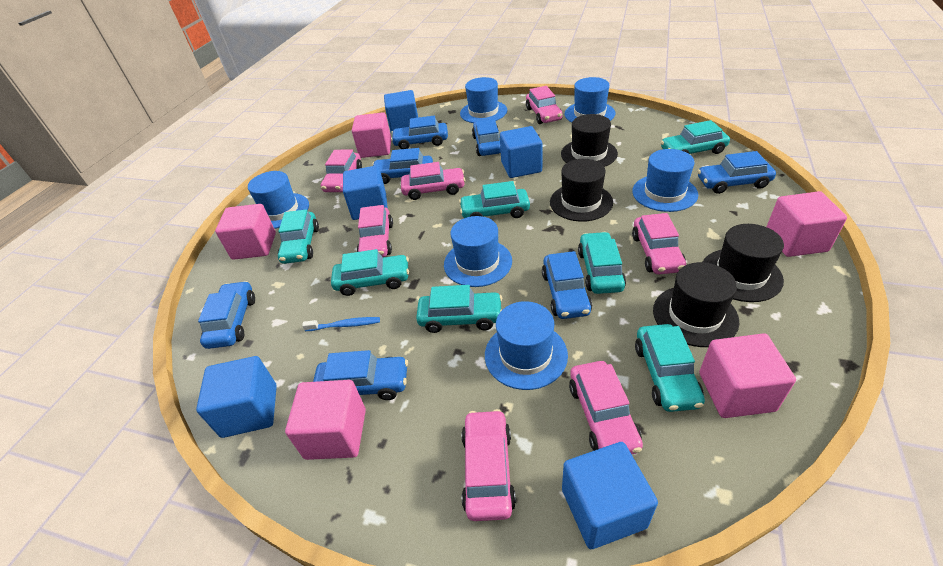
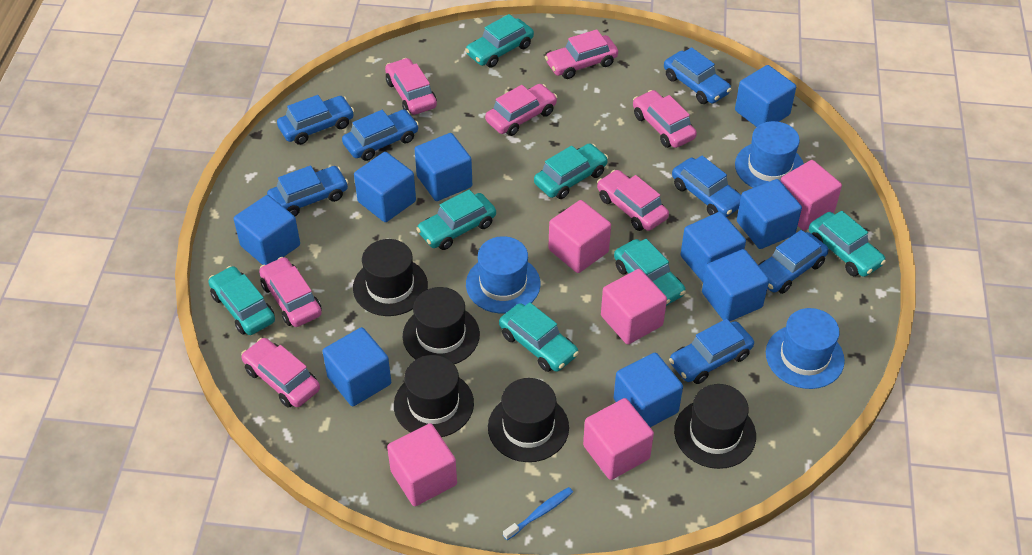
black hat: [550,159,613,222] [561,114,618,167] [653,262,739,347] [703,224,784,302] = 4 -> [353,239,428,316] [394,355,474,437] [403,287,480,364] [488,378,569,462] [674,384,756,469] = 5
blue cube: [196,356,277,438] [343,166,388,220] [384,90,418,134] [500,126,542,178] [562,442,658,549] = 5 -> [234,195,300,265] [322,327,391,406] [354,152,416,222] [415,133,472,201] [614,353,683,427] [680,212,746,282] [702,249,769,321] [735,65,796,127] [737,179,802,249] = 9
blue hat: [248,171,309,229] [444,216,512,287] [460,77,507,123] [485,301,568,390] [565,77,616,122] [632,149,698,212] = 6 -> [466,236,541,314] [735,121,804,188] [766,308,845,389] = 3

